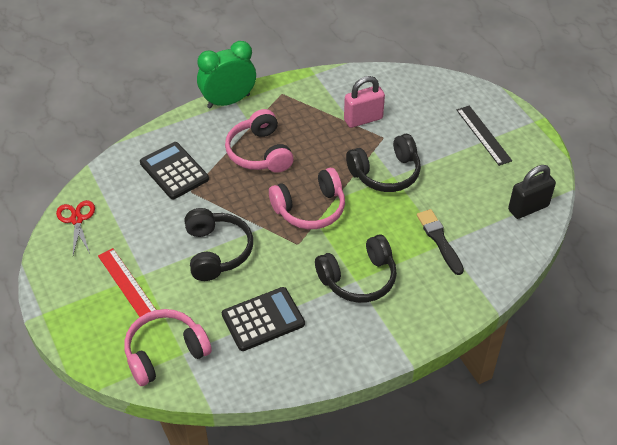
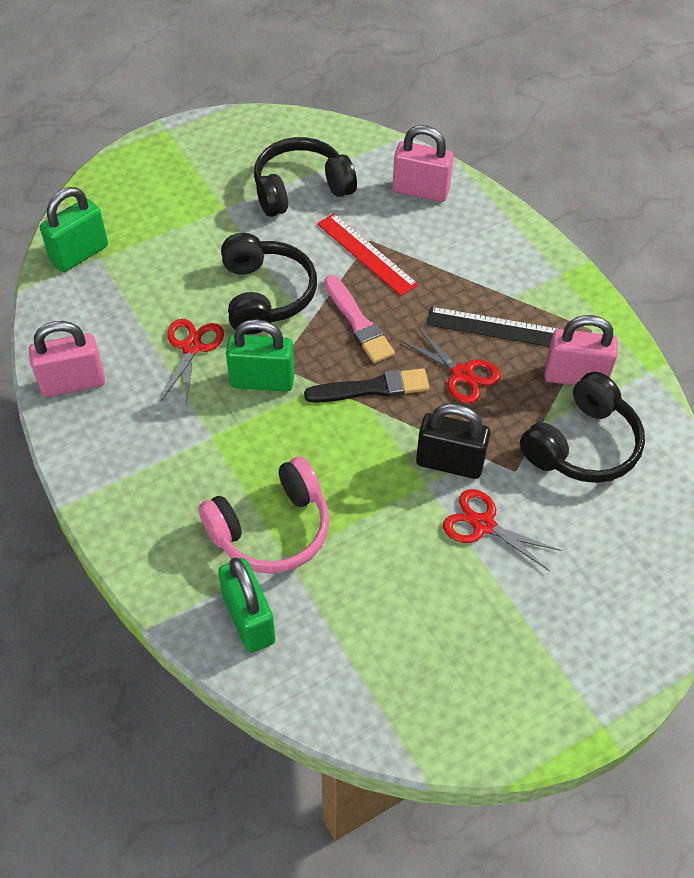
black calculator: [140,142,209,199] [222,287,305,351] = 2 -> none = 0
green clock: [197,41,256,108] = 1 -> none = 0
green padlock: none = 0 -> [40,187,108,272] [218,558,275,653] [226,319,294,392] = 3
pink brush: none = 0 -> [324,275,395,363] = 1
pink headphones: [124,309,212,386] [225,109,294,173] [269,168,345,229] = 3 -> [199,457,330,574] = 1
pink padlock: [344,76,385,128] = 1 -> [29,321,105,397] [392,125,454,202] [544,315,618,385] = 3
red scissors: [56,200,95,255] = 1 -> [161,319,224,404] [401,326,501,404] [443,489,562,571] = 3

